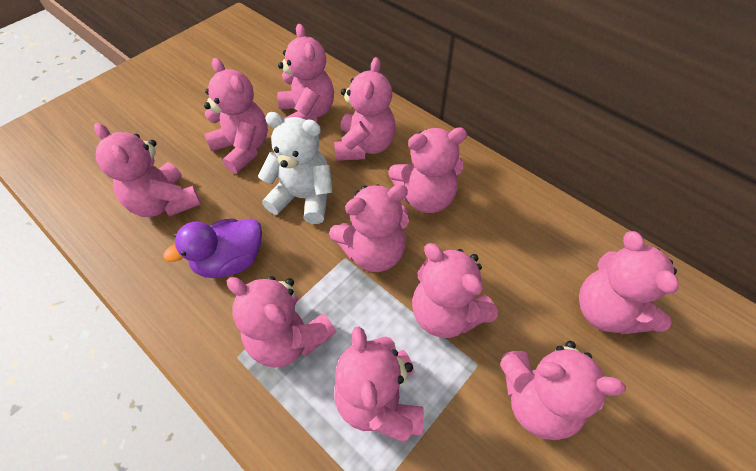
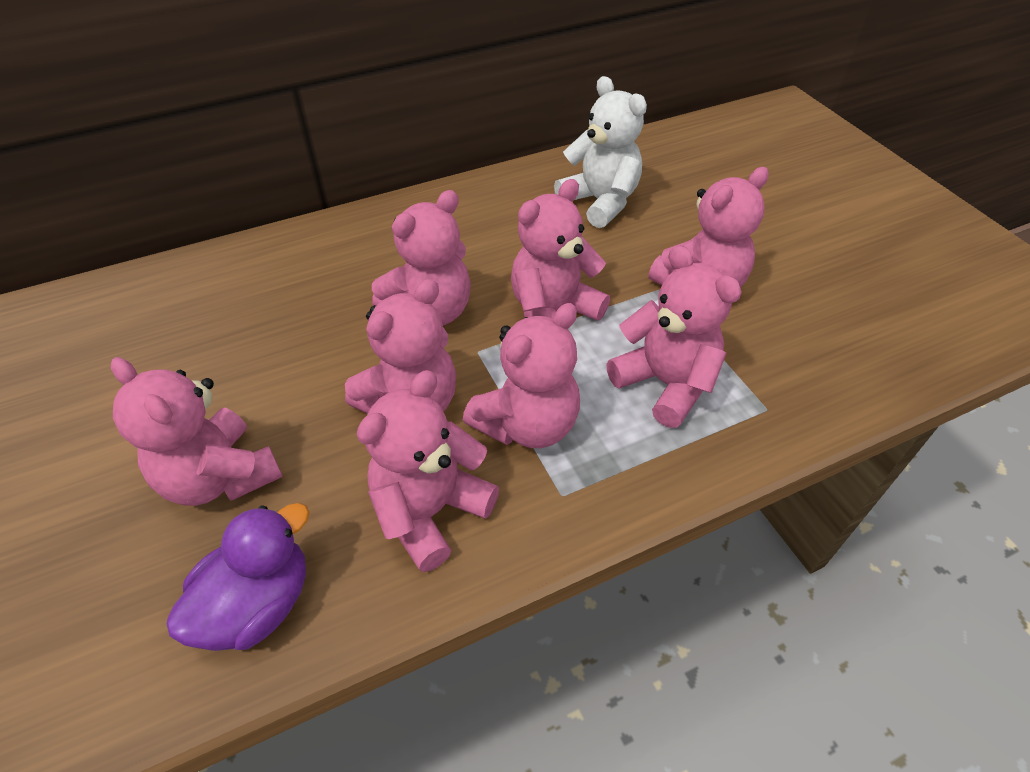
pink teddy bear: [94,123,201,217] [204,58,268,174] [227,276,336,368] [277,24,334,122] [329,184,409,272] [334,57,396,161] [334,326,424,442] [388,128,467,213] [412,243,498,338] [500,341,626,440] [579,231,679,334] = 11 -> [111,357,283,506] [345,279,456,414] [357,370,499,572] [372,190,471,326] [463,303,580,448] [511,179,610,321] [606,245,742,428] [648,167,769,287] = 8

